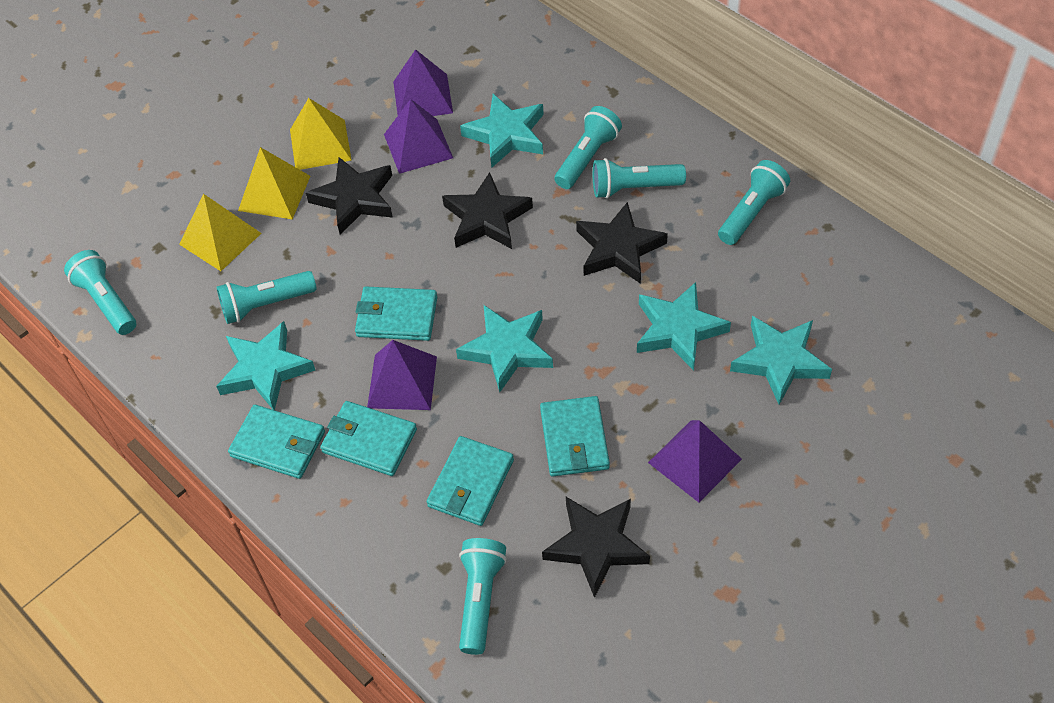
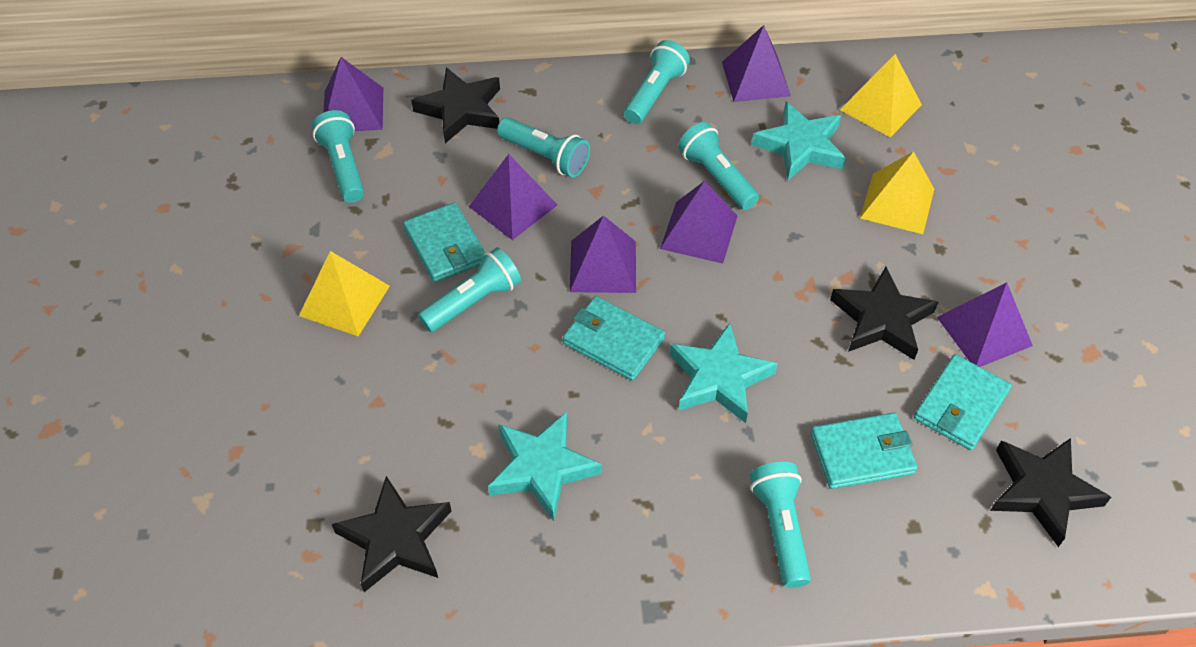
purple pyramid: [367,340,437,410] [384,99,453,174] [393,49,453,116] [648,420,742,502] = 4 -> [323,57,383,131] [469,154,557,240] [570,215,636,293] [660,181,737,263] [722,25,791,102] [937,282,1033,367] = 6
turquoise star: [216,321,315,410] [456,305,553,392] [460,94,544,168] [637,282,731,371] [730,316,832,405] = 5 -> [488,412,602,521] [670,323,778,423] [752,102,845,180] = 3
turquoise wallet: [228,405,325,479] [321,401,417,476] [355,287,437,341] [427,436,514,526] [540,396,610,476] = 5 -> [403,202,486,283] [563,296,665,381] [811,413,917,489] [914,354,1012,450] = 4

